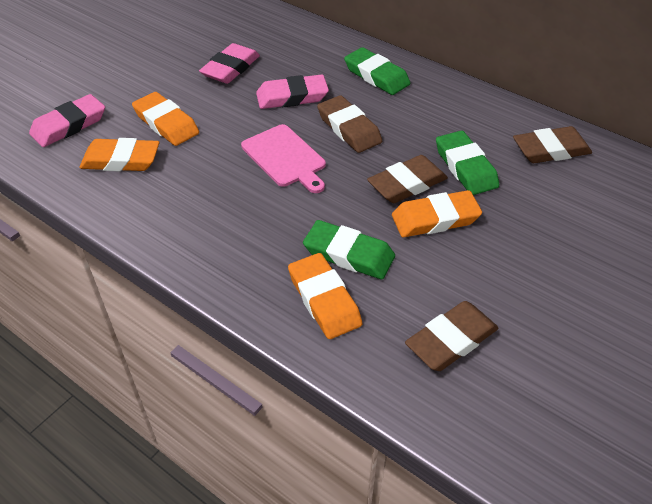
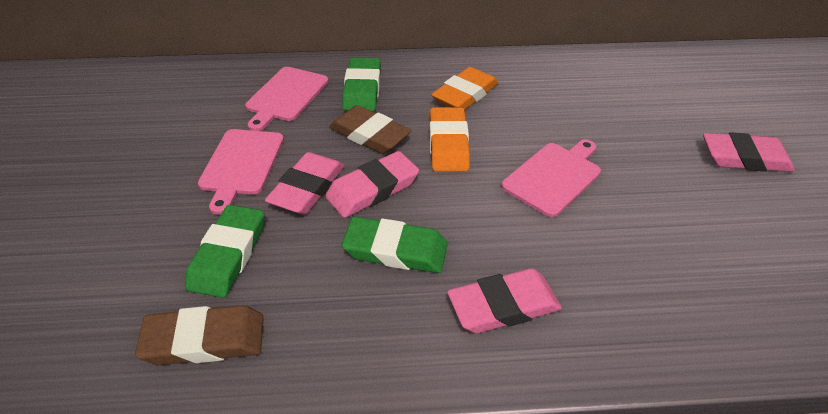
brown eraser: [317,95,382,153] [367,155,448,203] [405,301,498,371] [513,126,592,163] = 4 -> [135,305,264,365] [329,105,412,154] = 2
orange eraser: [80,138,160,171] [132,92,199,146] [288,253,362,339] [392,190,482,237] = 4 -> [430,107,470,172] [431,67,498,110] = 2
pink cutting board: [241,124,326,193] = 1 -> [198,129,284,215] [245,67,328,131] [501,139,601,217] = 3
pink eraser: [29,94,105,147] [199,43,260,84] [256,74,329,109] = 3 -> [265,152,345,214] [325,151,419,218] [447,268,562,333] [703,132,795,172] = 4

